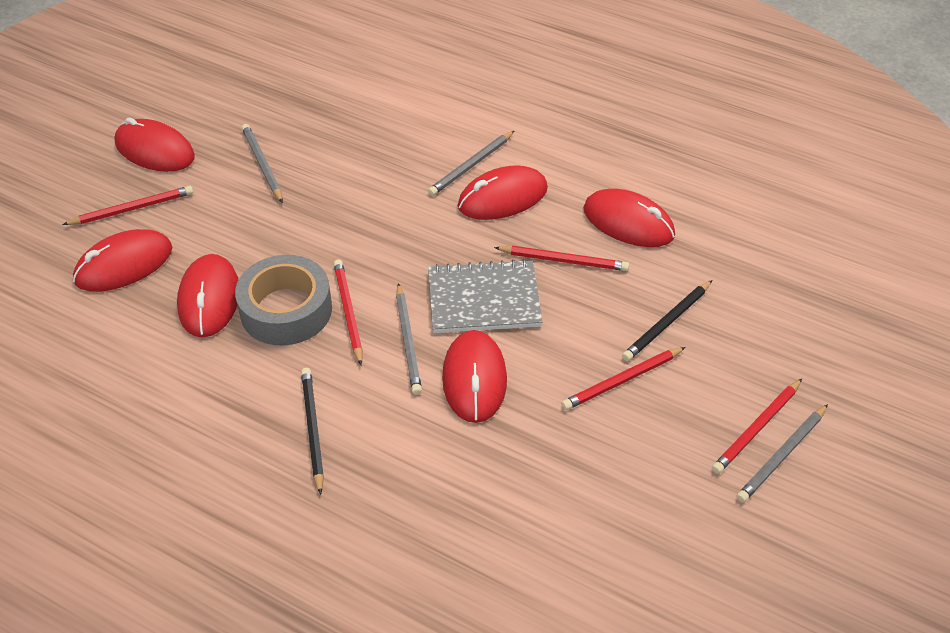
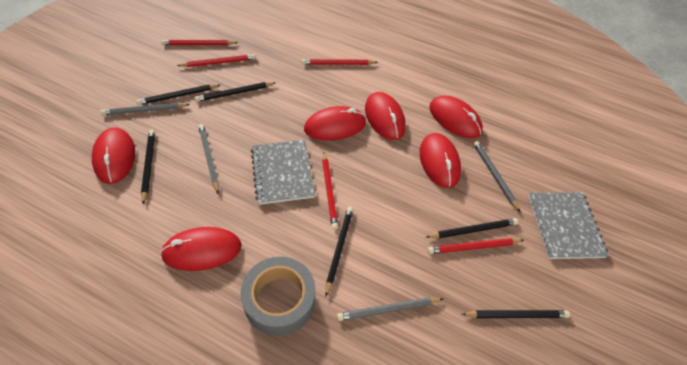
black pencil: [301,368,324,495] [622,280,712,361] = 2 -> [136,84,220,105] [141,129,155,204] [195,82,275,102] [325,207,354,296] [426,218,518,238] [462,310,570,318] = 6
grey notebook: [428,259,543,333] = 1 -> [251,140,315,205] [528,192,609,259] = 2

